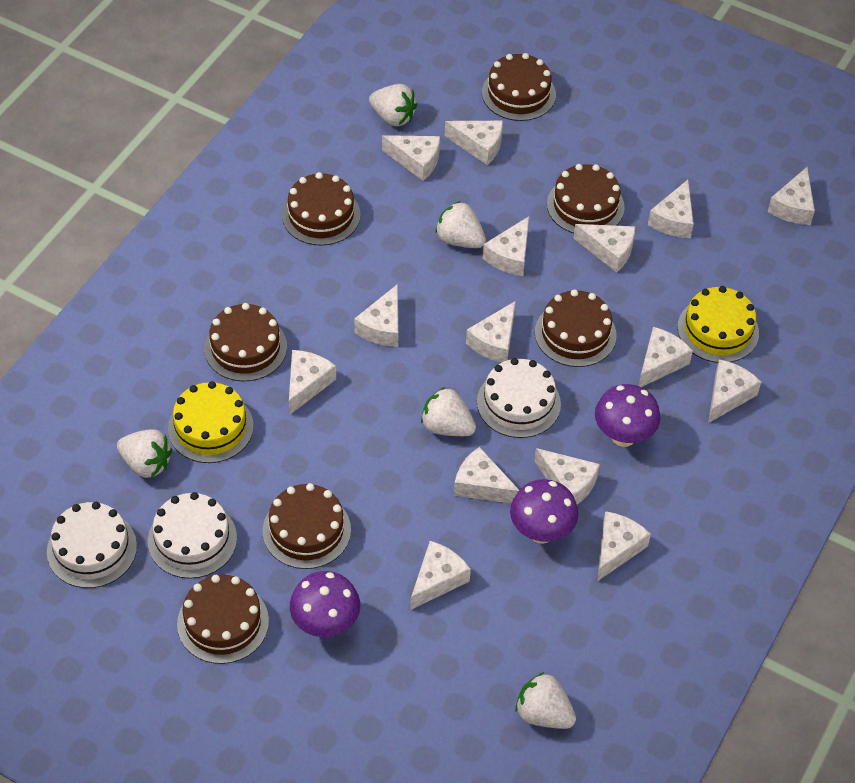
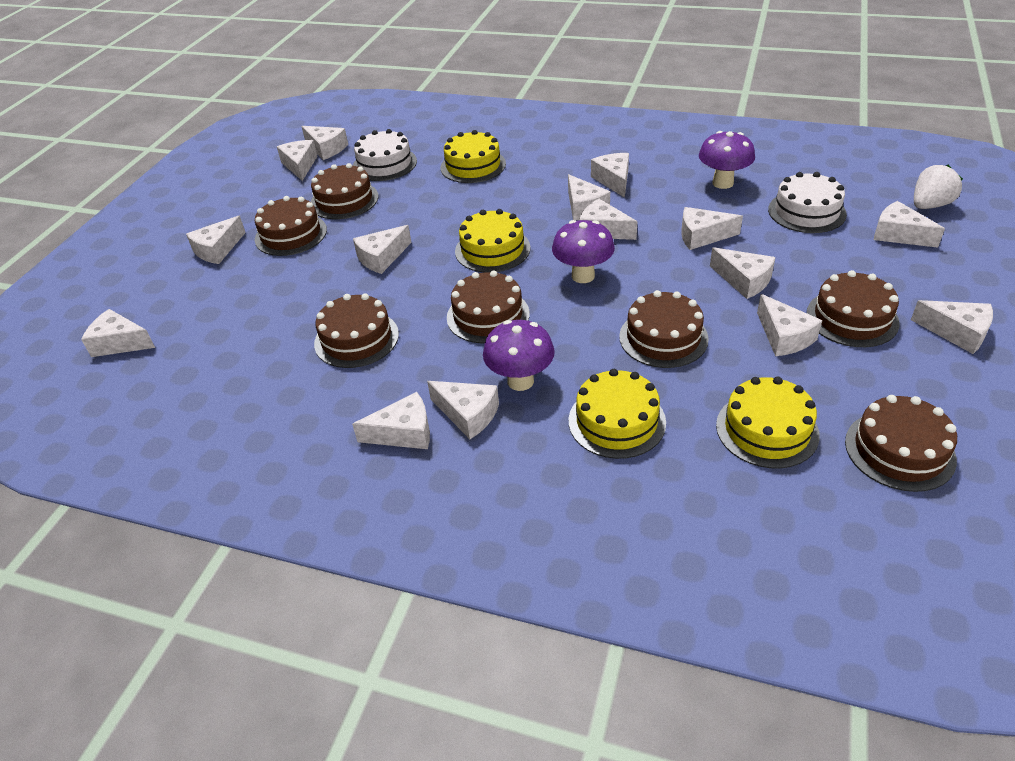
white cake: [47,502,137,588] [148,492,237,579] [477,358,561,438] = 3 -> [353,129,417,181] [768,172,847,233] = 2
white strawberry: [117,429,172,478] [369,84,417,126] [421,387,476,436] [435,201,486,248] [515,672,576,729] = 5 -> [914,165,963,209] = 1
yellow cake: [168,381,254,463] [678,286,759,363] = 2 -> [441,130,506,183] [455,209,530,272] [569,369,666,459] [716,377,820,468] = 4

